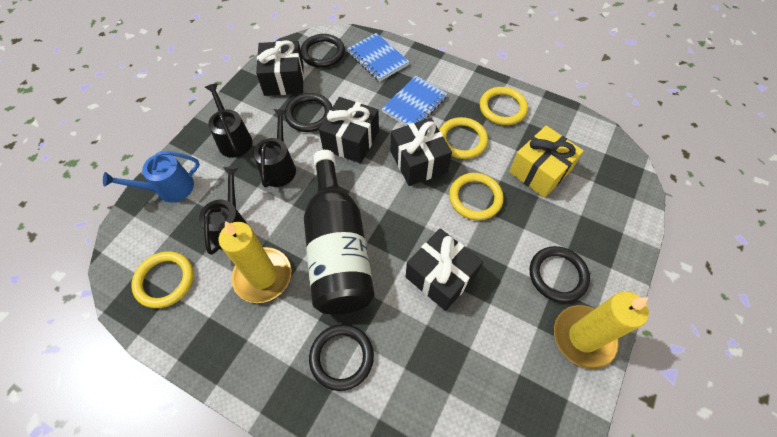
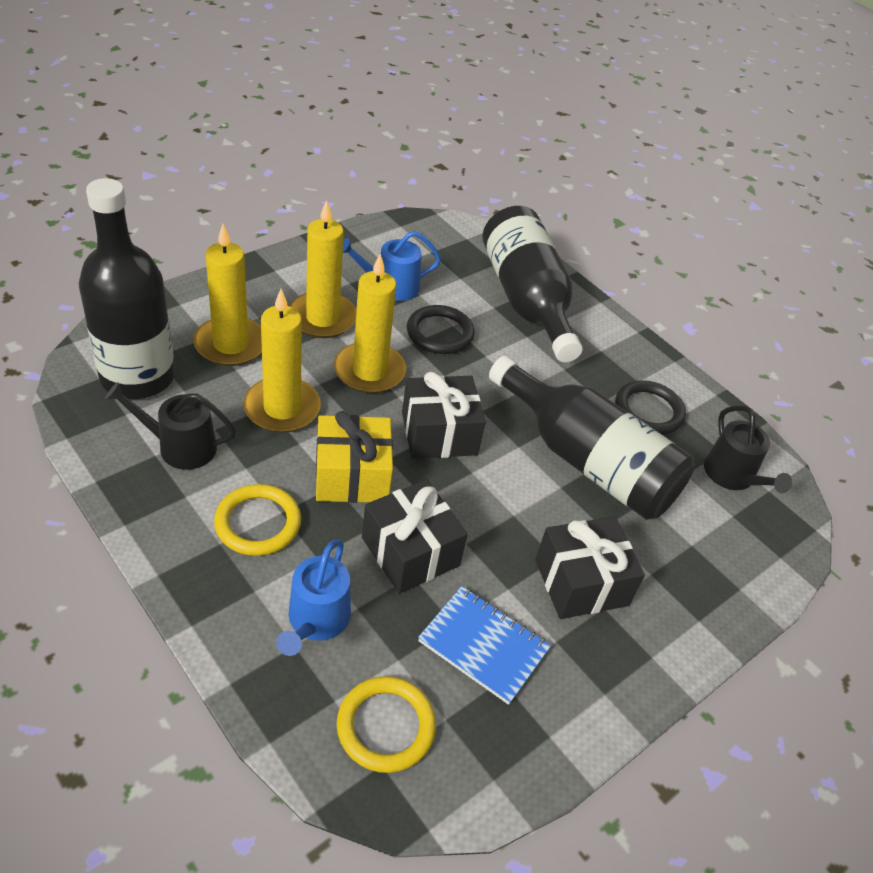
black bottle: [304,150,375,315] = 1 -> [79,178,175,399] [482,206,583,362] [489,356,695,520] = 3
black gift: [256,40,304,96] [319,97,379,163] [391,118,452,186] [406,228,483,311] = 4 -> [362,480,468,594] [402,372,486,459] [535,516,645,619] = 3
black ring: [285,93,332,132] [301,34,345,68] [309,324,374,391] [530,246,590,303] = 4 -> [407,305,474,354] [615,380,686,435] = 2
black watering can: [199,167,247,255] [205,83,253,158] [253,109,296,188] = 3 -> [105,382,236,470] [704,406,792,493] = 2
blue notebook: [347,33,409,82] [381,76,448,126] = 2 -> [418,586,551,705] = 1
blue watering can: [103,151,200,202] = 1 -> [276,539,351,656] [343,231,441,301] = 2
yellow candle: [219,221,291,303] [554,291,649,369] = 2 -> [193,224,262,366] [243,289,321,433] [290,200,357,338] [334,254,406,393] = 4
yellow ring: [131,251,194,308] [439,117,488,159] [449,173,504,220] [480,87,528,125] = 4 -> [214,484,301,556] [337,676,436,773] = 2

